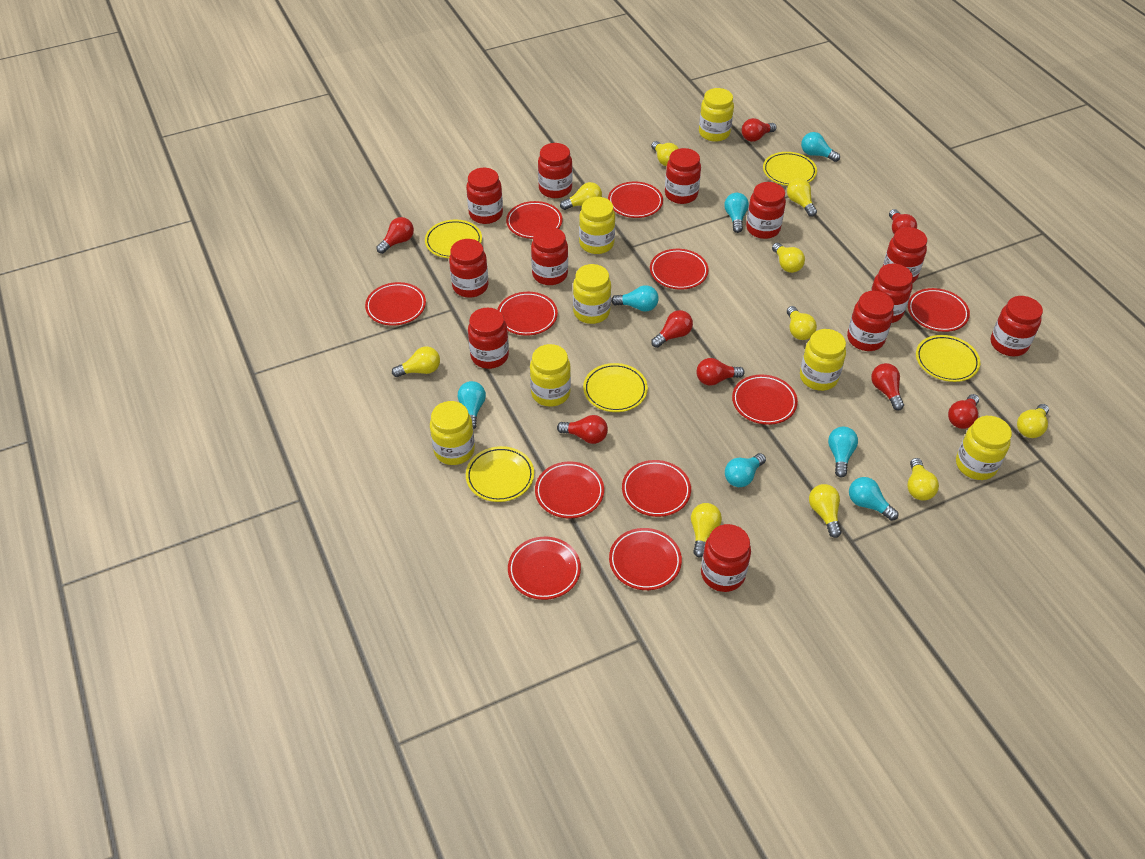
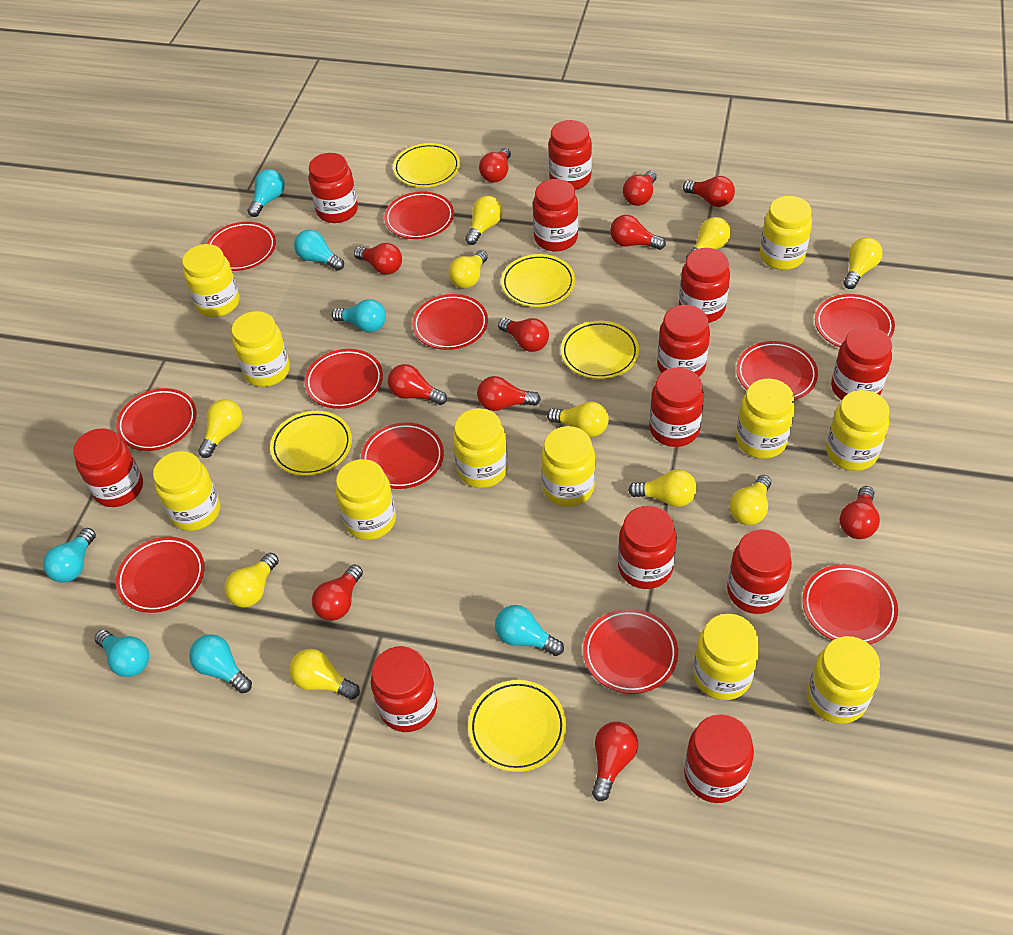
red light bulb: [376,217,414,254] [557,415,608,444] [651,310,693,348] [697,358,744,386] [742,118,777,142] [871,363,904,410] [889,209,917,234] [948,394,979,429] = 8 -> [312,564,363,621] [354,243,402,275] [388,364,447,405] [477,376,541,411] [479,148,511,183] [498,318,549,352] [592,722,638,801] [610,215,666,250] [623,171,657,206] [683,176,735,207] [840,486,880,539] = 11
yellow jar: [430,401,475,465] [530,344,571,407] [573,264,611,324] [579,197,615,254] [699,88,734,142] [800,329,846,391] [956,416,1012,480] = 7 -> [153,451,221,531] [182,244,240,317] [231,311,290,387] [336,459,396,540] [453,408,508,488] [541,426,595,507] [693,614,760,700] [736,379,795,459] [760,196,812,270] [807,636,880,724] [826,390,890,471] = 11

